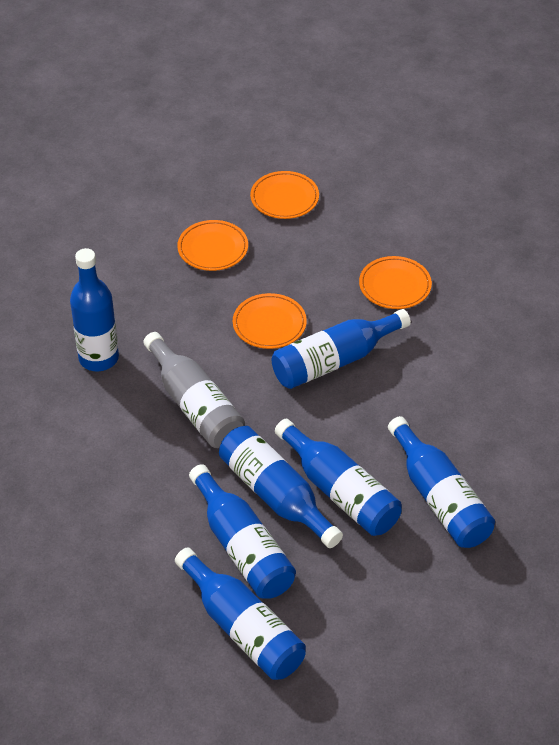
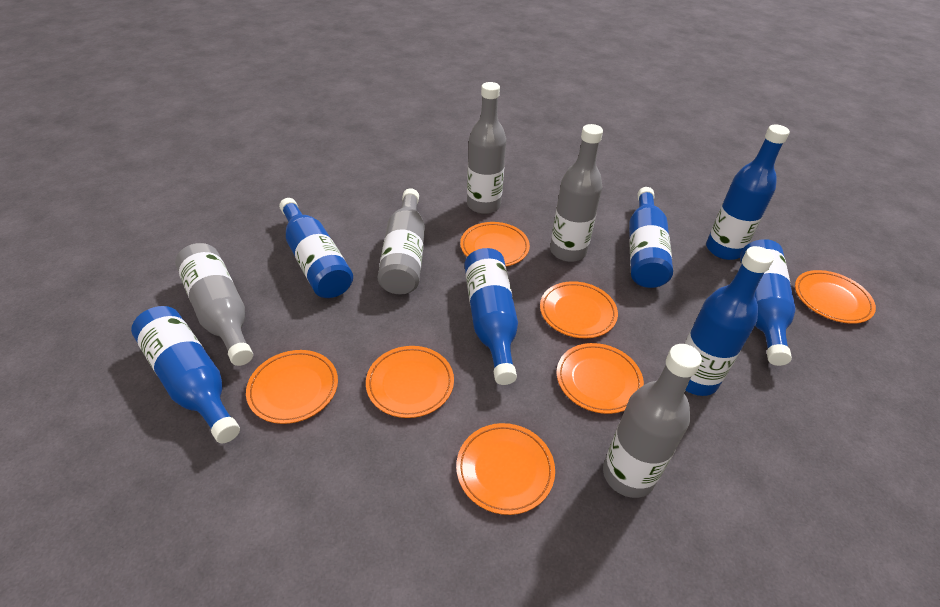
grey bottle: [143,332,245,448] = 1 -> [175,243,253,366] [377,188,425,294] [467,82,506,214] [550,124,603,262] [603,344,702,498] = 5
orange plate: [177,220,248,271] [233,293,307,349] [250,171,319,219] [359,256,432,309] = 4 -> [246,350,338,424] [366,346,454,418] [456,423,555,515] [460,222,530,267] [540,281,618,338] [556,343,644,414] [795,270,876,324] = 7

